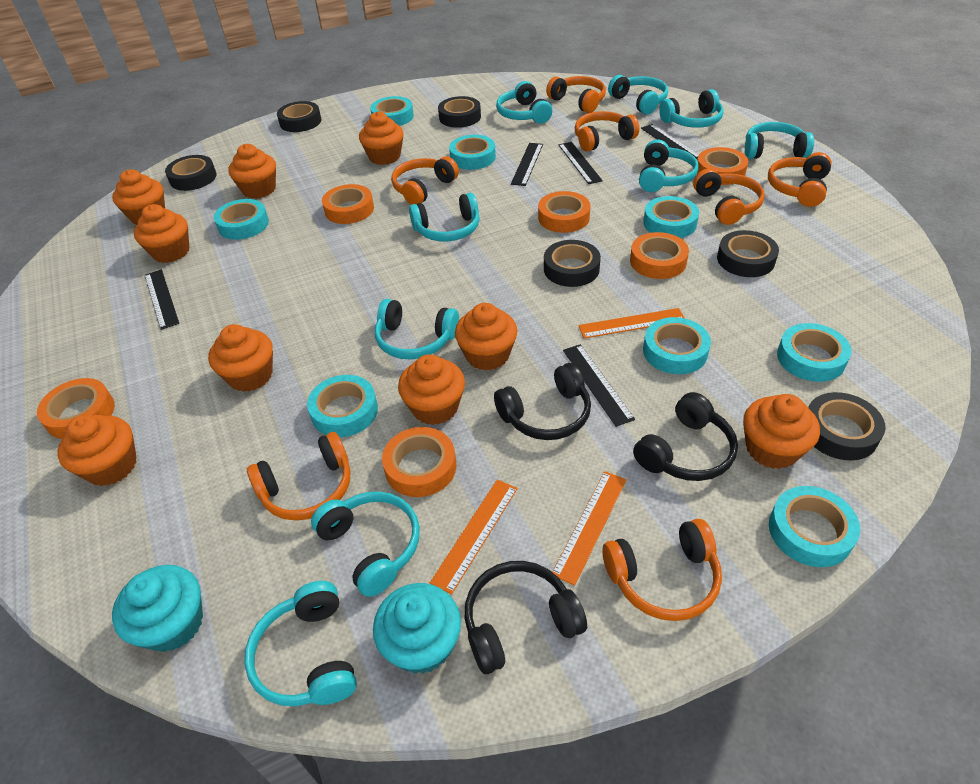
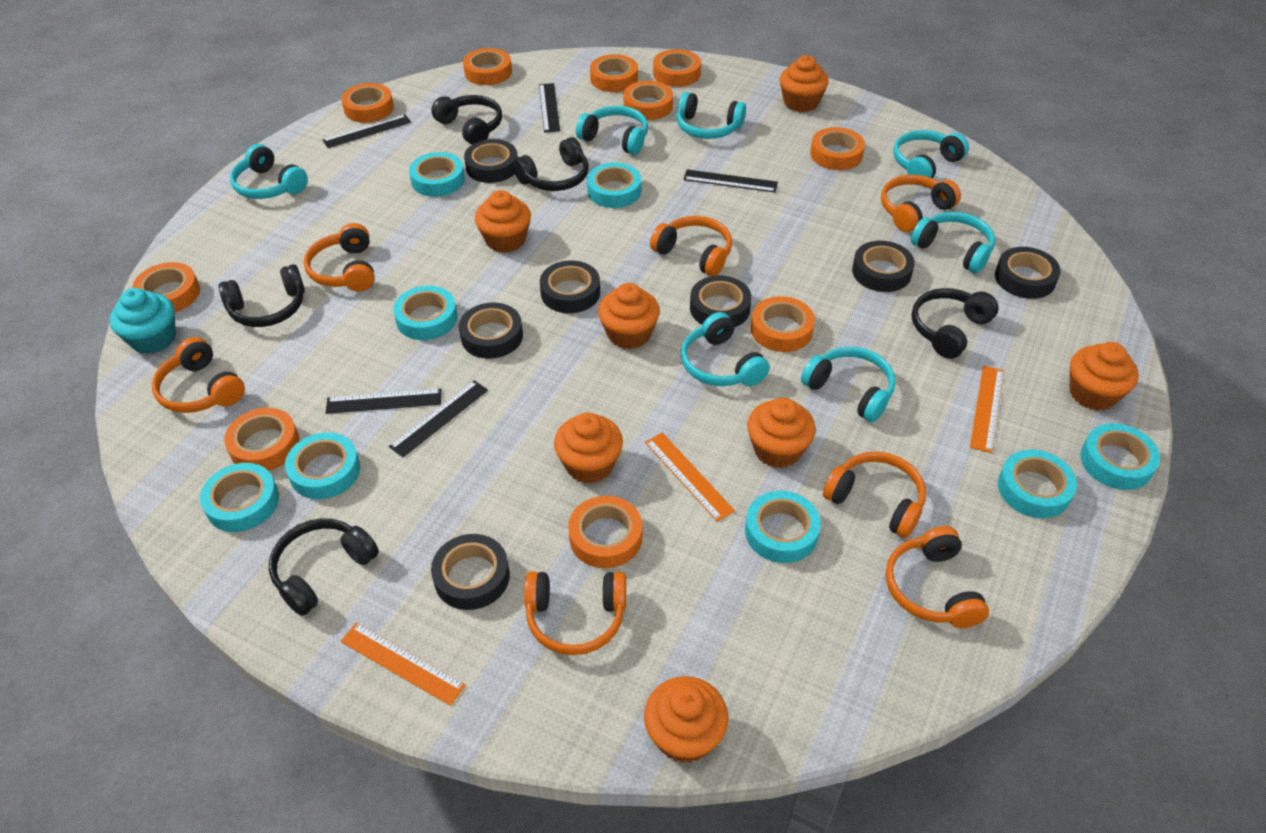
black headphones: [465,561,587,674] [494,363,591,440] [633,392,738,481] = 3 -> [218,264,305,327] [269,518,379,616] [431,95,502,145] [513,137,589,191] [912,288,999,359] = 5
black tape: [165,155,217,191] [277,101,321,132] [438,96,481,128] [544,240,601,287] [717,230,779,277] [808,392,886,460] = 6 -> [431,534,510,610] [459,302,523,359] [464,139,518,183] [540,261,600,313] [690,275,752,327] [852,241,915,292] [995,247,1061,299] = 7
orange cupcake: [57,414,137,486] [112,169,165,225] [134,204,189,263] [208,324,273,392] [228,144,276,199] [359,111,404,165] [398,354,465,425] [455,303,517,370] [743,394,820,469] = 9 -> [475,190,531,253] [554,413,623,484] [598,283,660,349] [644,676,728,763] [747,398,816,468] [780,55,828,112] [1070,342,1139,411] = 7
orange tape: [37,378,115,439] [322,184,374,224] [382,427,456,497] [538,191,591,233] [630,232,689,279] [697,147,748,185] = 6 -> [132,262,200,313] [224,408,299,471] [341,83,394,123] [463,48,512,85] [568,496,642,568] [590,54,638,92] [624,81,673,120] [653,49,701,87] [751,296,815,352] [810,127,865,170] = 10
turquoise cupcake: [112,565,203,652] [373,583,461,674] = 2 -> [110,288,176,354] = 1
turquoise headphones: [244,581,357,706] [311,491,420,597] [375,299,459,360] [409,193,480,242] [496,81,552,124] [608,75,668,115] [639,139,699,192] [659,89,724,128] [745,122,814,159] = 9 -> [230,144,308,199] [576,106,648,155] [677,92,746,139] [681,312,770,386] [801,347,896,422] [894,130,969,178] [911,212,995,273] = 7

